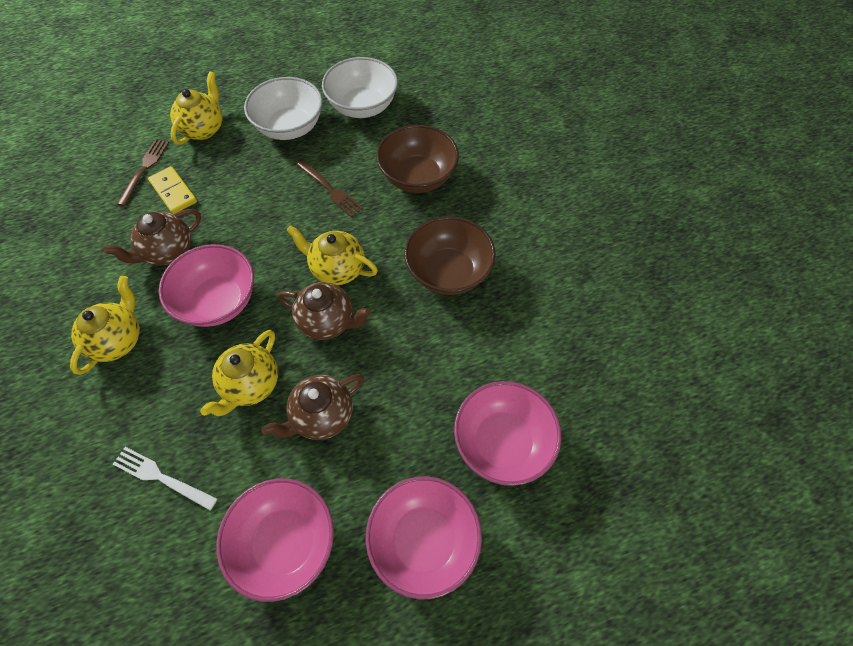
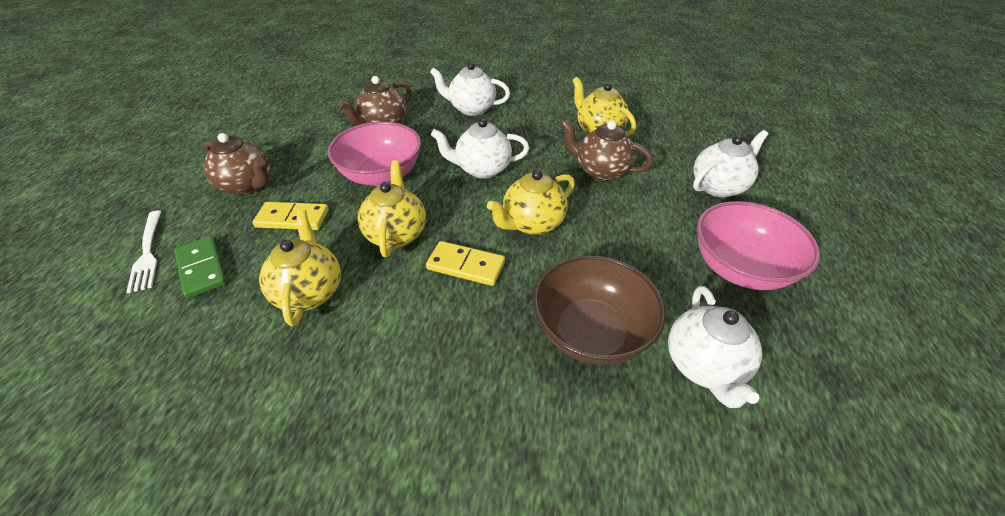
brown bowl: [376,125,459,193] [404,216,496,295] = 2 -> [533,255,666,365] = 1
brown fork: [117,139,169,206] [297,160,363,217] = 2 -> none = 0
green domino: none = 0 -> [175,236,227,299] = 1
pink bowl: [159,244,254,327] [216,478,334,602] [366,476,482,600] [454,381,561,486] = 4 -> [328,122,421,186] [697,201,820,290] = 2
white bowl: [244,77,322,140] [322,57,398,118] = 2 -> none = 0
white teapot: none = 0 -> [430,62,510,116] [431,118,529,179] [668,286,762,408] [693,130,768,197] = 4
yellow domino: [148,166,197,214] = 1 -> [253,202,329,230] [426,241,505,286] = 2

